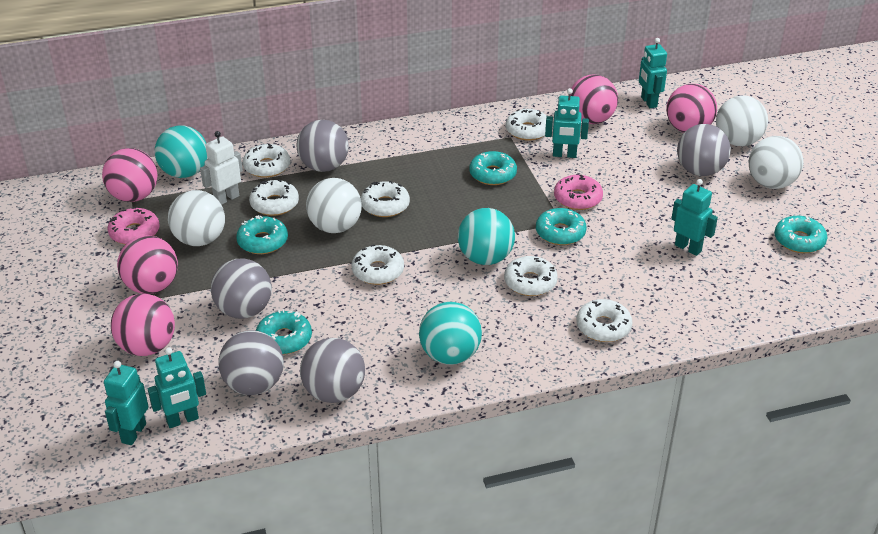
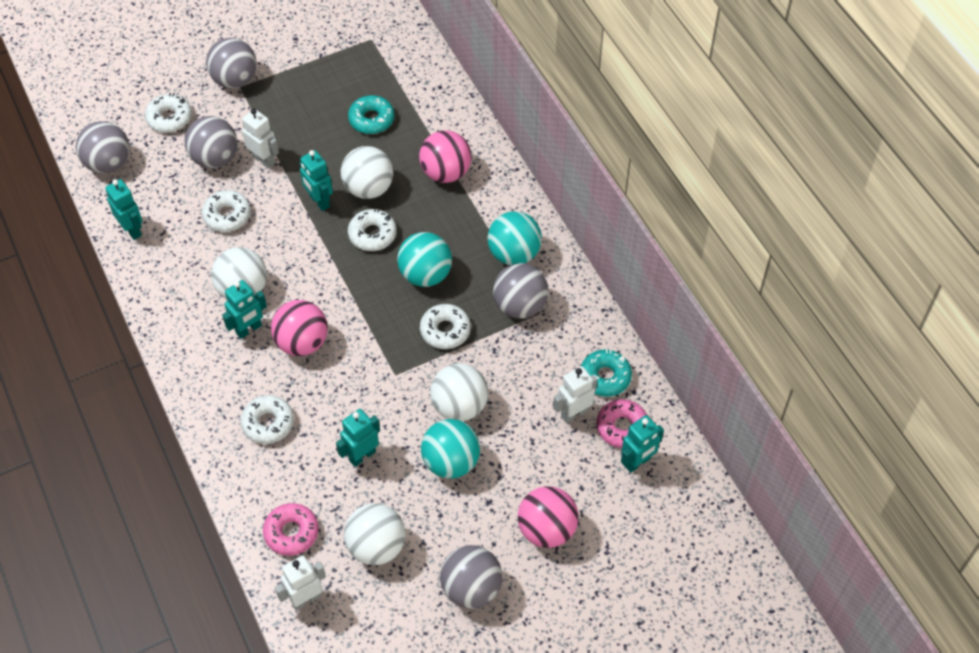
pink ball: [102,148,158,202] [111,294,175,356] [117,235,178,294] [570,75,618,124] [666,84,717,133] = 5 -> [271,300,328,356] [419,130,471,183] [518,486,579,548] = 3
turquoise donut: [236,215,288,254] [256,309,312,355] [469,151,517,185] [536,208,587,245] [775,216,827,253] = 5 -> [348,95,394,134] [581,349,632,397] = 2
white donut: [243,144,290,178] [249,179,299,216] [352,245,404,285] [361,181,410,217] [504,256,558,296] [506,109,547,141] [576,299,632,342] = 7 -> [145,93,192,133] [202,190,251,232] [240,395,294,444] [348,208,397,251] [420,304,471,349] = 5
white robot: [200,131,243,205] = 1 -> [242,108,279,169] [275,556,326,610] [553,366,597,423] = 3

